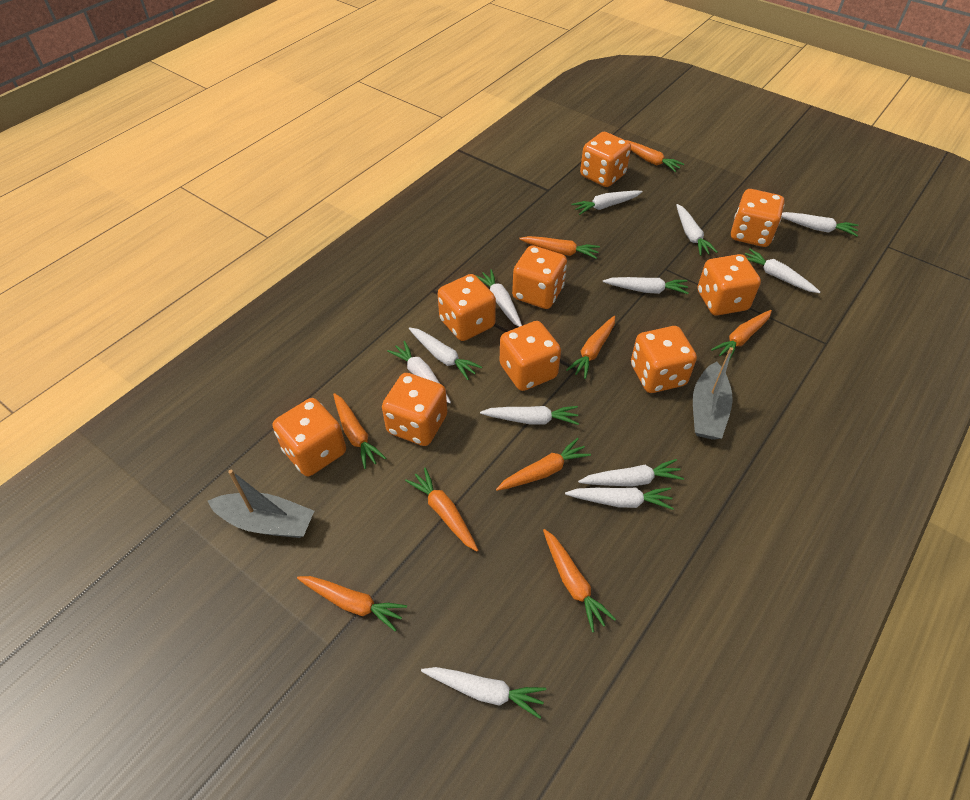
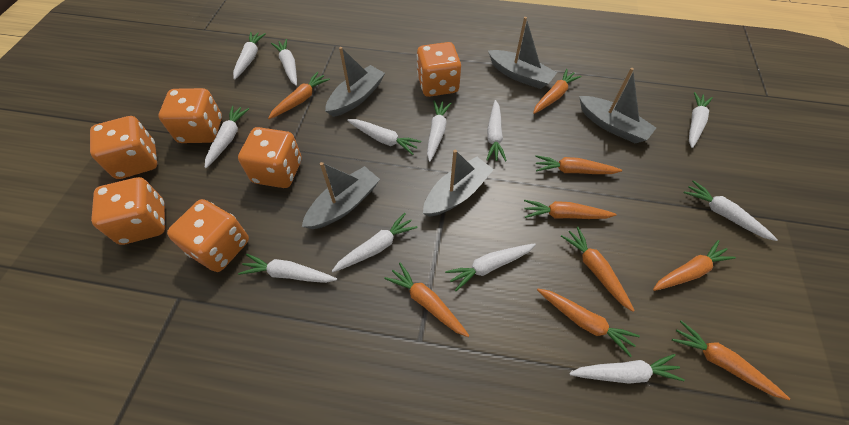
grey boat: [208,470,314,538] [693,347,733,440] = 2 -> [302,162,380,229] [325,47,385,117] [423,150,494,217] [488,17,557,89] [579,68,656,143] = 5
orange dice: [273,398,346,476] [382,373,447,446] [438,274,496,341] [500,321,561,391] [512,246,567,309] [580,132,631,187] [631,326,697,393] [697,254,761,316] [731,189,784,247] = 9 -> [90,116,157,179] [91,177,165,245] [159,88,222,143] [167,199,249,272] [238,127,302,188] [417,42,461,97] = 6

